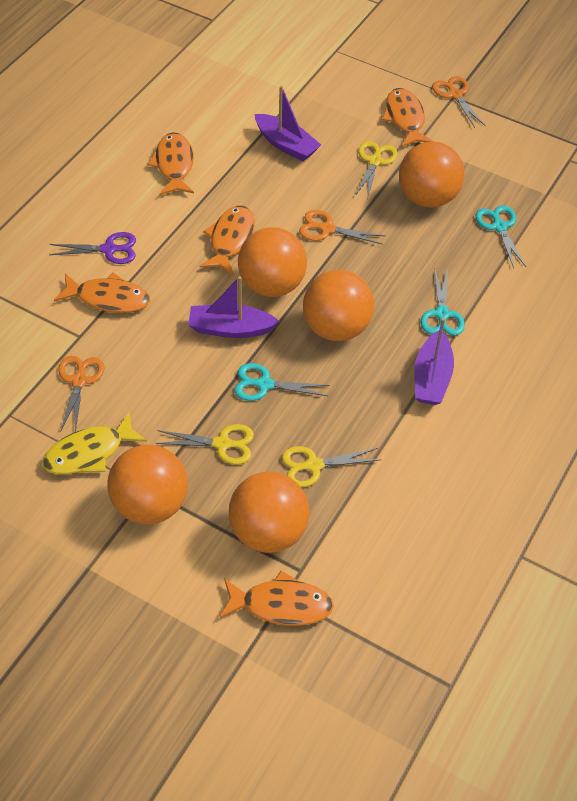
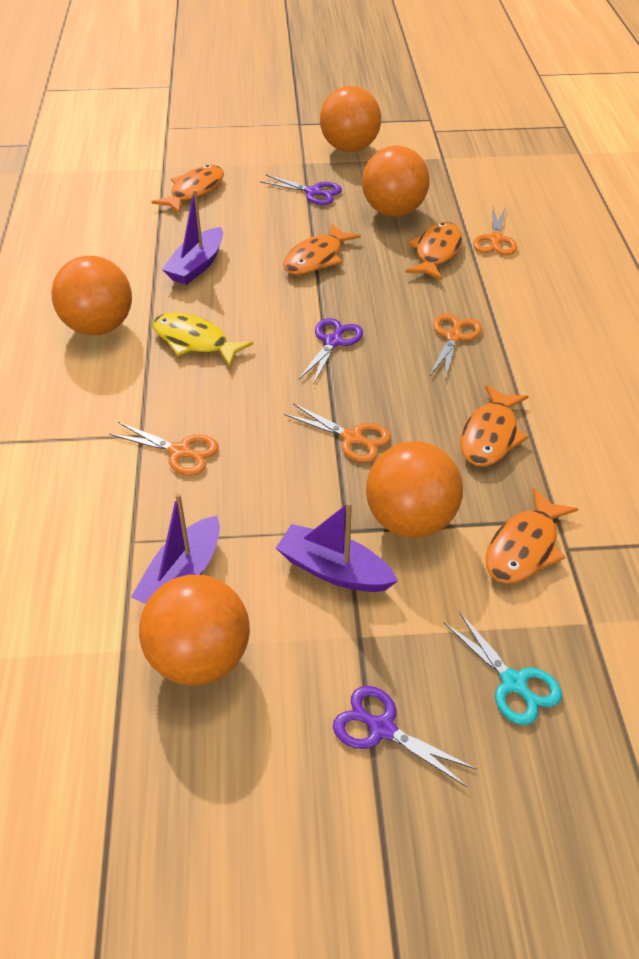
orange scissors: [58,356,105,432] [299,210,385,245] [432,76,486,128] = 3 -> [109,422,219,476] [284,403,391,463] [430,314,482,379] [473,207,517,255] = 4
purple scissors: [49,232,136,264] = 1 -> [260,175,342,205] [299,318,363,385] [333,686,477,787] = 3
turquoise scissors: [234,363,329,401] [421,268,465,336] [475,205,526,268] = 3 -> [443,612,562,725] = 1
yellow scissors: [155,424,254,465] [282,446,381,487] [355,141,398,199] = 3 -> none = 0

